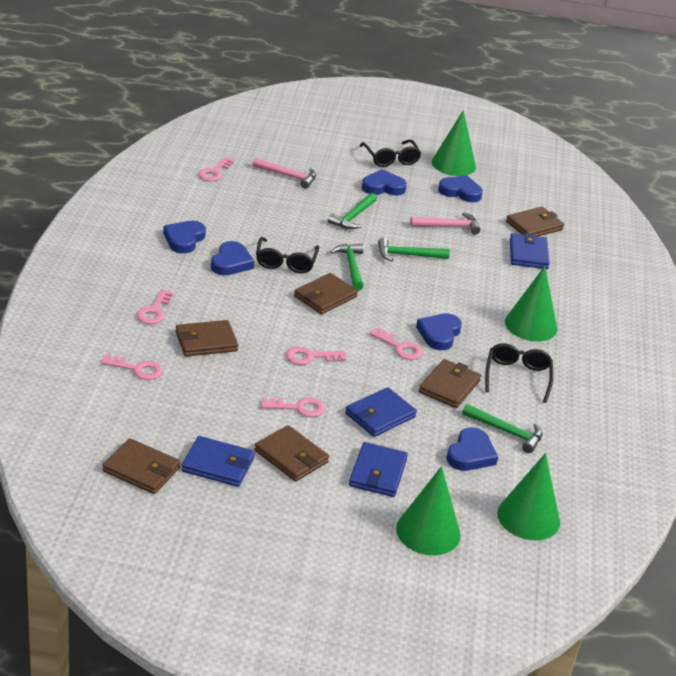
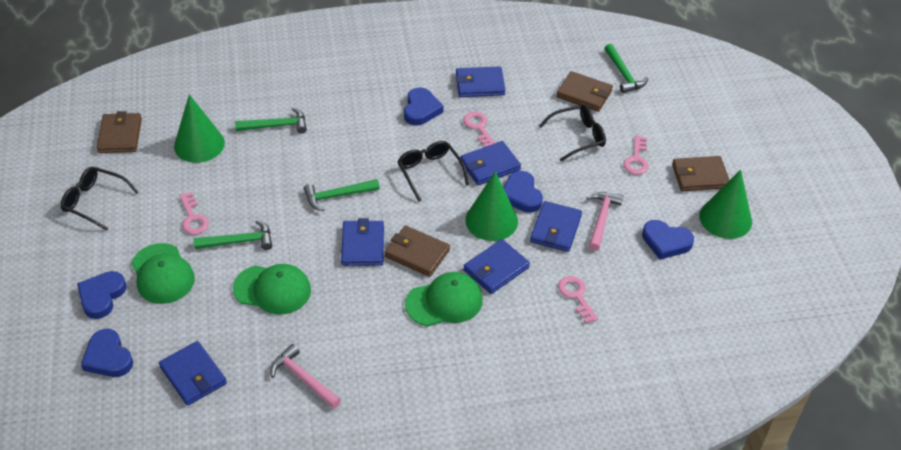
blue heart: [163,221,206,253] [211,241,254,275] [362,169,407,196] [416,313,462,350] [438,175,483,202] [446,427,498,471] = 6 -> [77,271,126,319] [81,329,133,377] [404,88,444,125] [503,171,543,213] [642,220,694,260] = 5
blue wallet: [181,436,255,487] [345,387,417,437] [349,442,408,497] [510,233,550,269] = 4 -> [159,341,227,406] [341,218,384,266] [456,66,505,97] [460,141,521,185] [463,239,530,294] [530,201,582,252] = 6
brown wallet: [103,438,181,494] [176,320,239,357] [255,425,329,482] [294,273,358,314] [419,359,481,408] [506,207,564,236] = 6 -> [97,111,142,153] [385,225,450,277] [556,71,613,112] [672,156,729,191] = 4
green cap: none = 0 -> [131,243,195,304] [233,264,311,315] [405,272,483,326] = 3
green cone: [396,466,461,555] [432,110,476,176] [497,453,560,540] [505,266,557,341] = 4 -> [174,94,225,163] [465,171,518,241] [699,169,752,239] = 3
pink key: [101,354,163,380] [137,290,174,324] [198,157,234,181] [261,397,325,417] [286,347,346,365] [370,328,423,360] = 6 -> [179,192,209,235] [463,112,495,147] [558,276,598,323] [623,135,649,175] = 4

